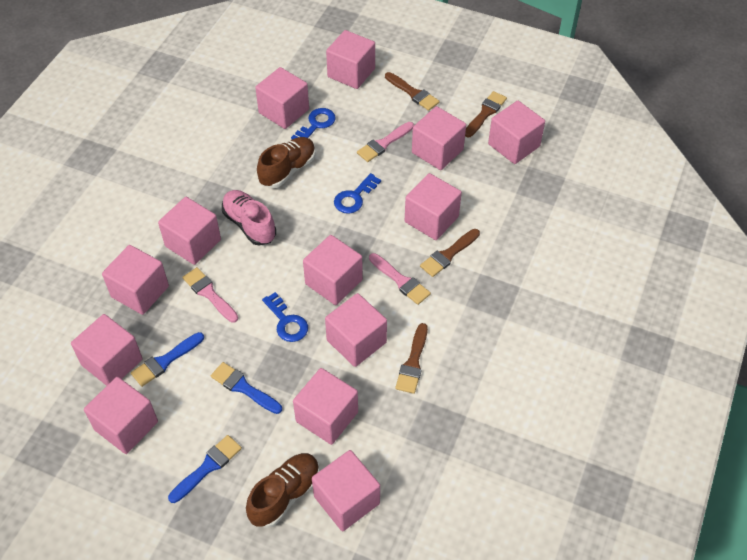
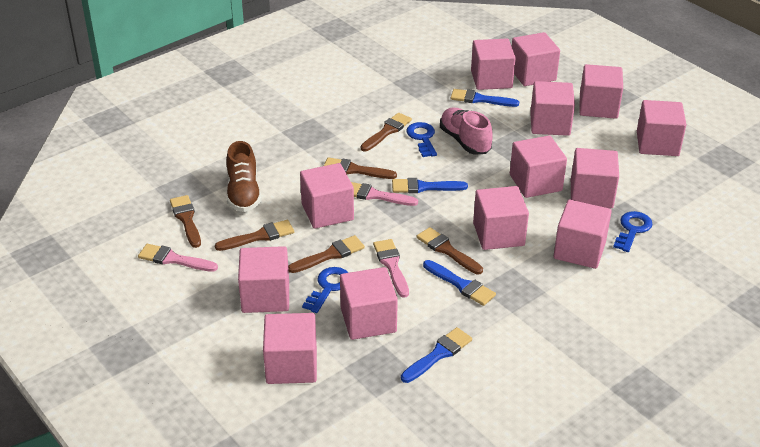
blue brush: [131,332,204,387] [168,435,242,503] [211,362,282,414] = 3 -> [392,178,468,193] [401,327,472,383] [423,260,496,306] [450,89,519,107] = 4
brown brush: [385,72,439,111] [395,323,428,394] [420,229,480,277] [465,91,507,137] = 4 -> [170,195,201,248] [215,220,294,251] [288,235,365,273] [324,157,397,179] [361,113,412,151] [417,227,483,274] = 6
brown shoe: [246,453,319,528] [257,137,316,188] = 2 -> [226,141,262,212] = 1

